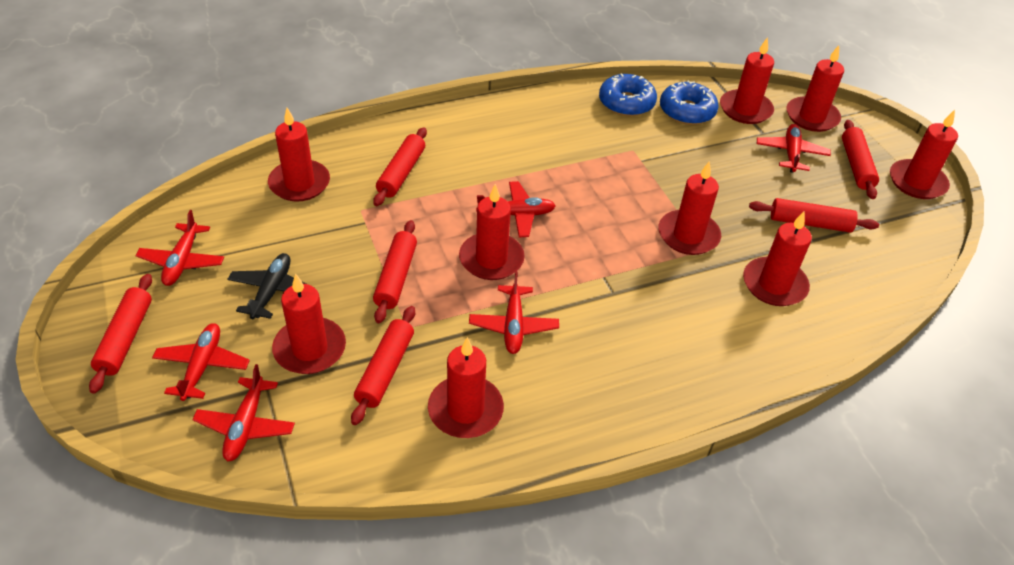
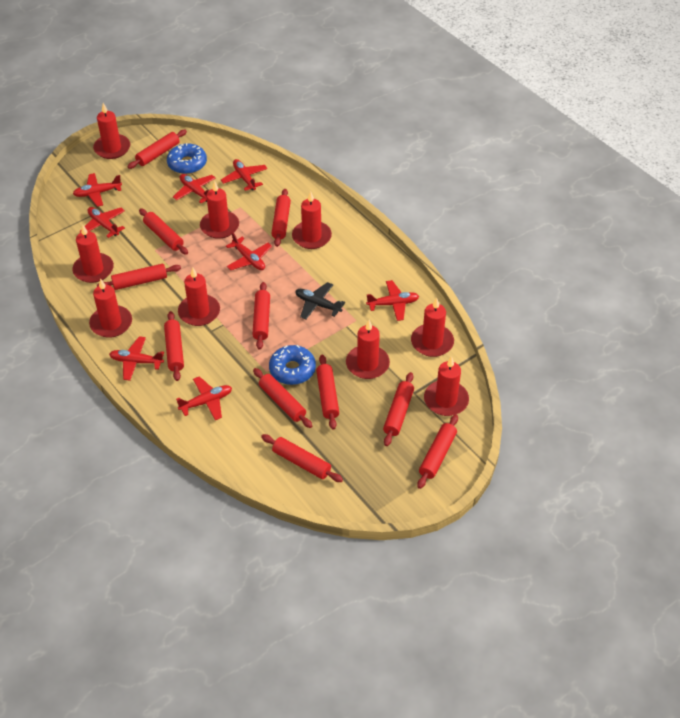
red plane: [135,210,224,286] [152,323,250,401] [192,364,295,461] [469,271,559,354] [476,181,556,237] [757,124,831,173] = 6 -> [73,173,122,207] [80,207,125,238] [109,336,164,381] [173,174,216,203] [176,376,232,420] [221,159,267,191] [226,232,272,270] [366,280,419,321] = 8
red rolling pin: [89,274,152,394] [351,306,415,425] [373,127,427,206] [373,220,417,323] [749,198,879,233] [842,120,879,199] = 6 -> [97,264,181,290] [127,130,187,169] [139,208,188,255] [164,311,184,381] [252,282,270,350] [253,368,312,428] [261,434,343,482] [271,189,291,247] [316,355,339,430] [383,372,414,446] [417,414,458,489] = 11

